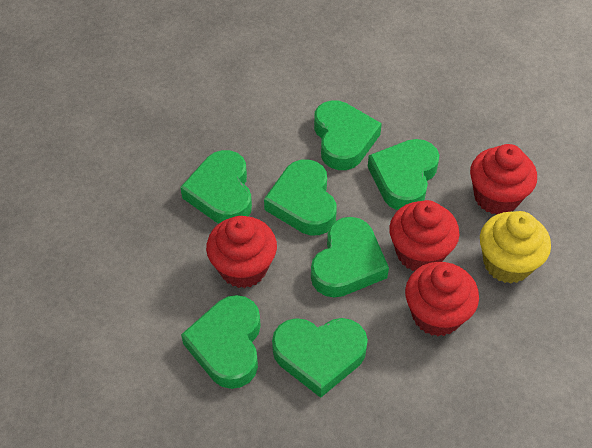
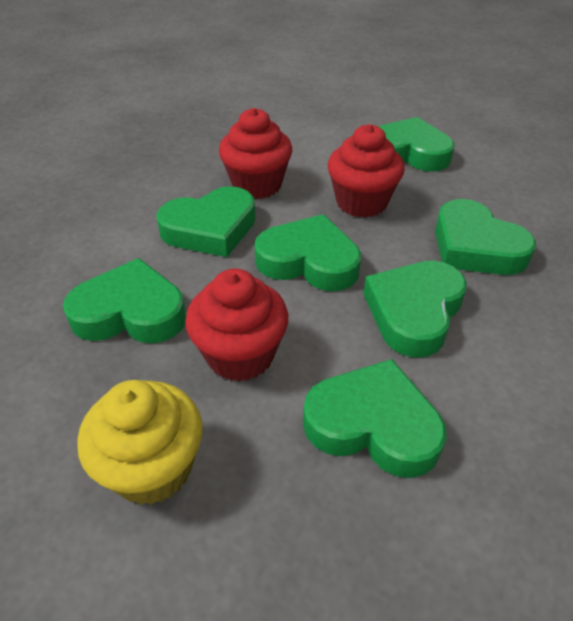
red cupcake: [206,216,277,288] [389,200,459,271] [405,262,479,336] [470,144,537,214] = 4 -> [185,269,288,382] [219,108,292,199] [328,124,405,218] = 3

